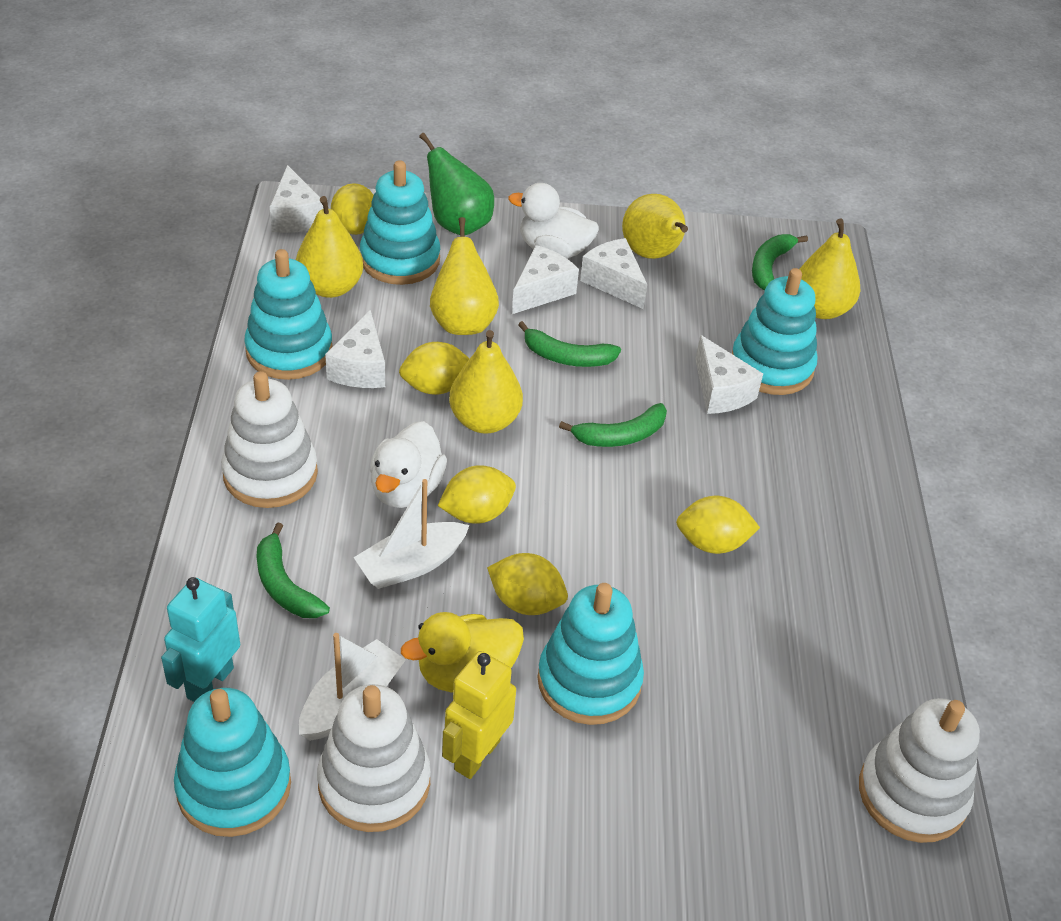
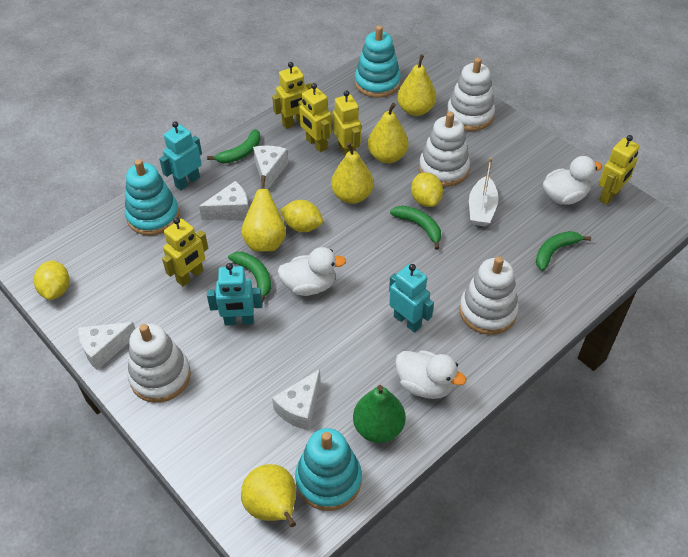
turquoise robot: [161,577,240,702] = 1 -> [159,121,202,190] [207,263,262,325] [389,264,434,333] = 3
turquoise stacking toy: [174,688,291,837] [244,249,333,380] [360,160,440,285] [538,583,644,725] [732,268,817,395] = 5 -> [125,159,179,235] [295,428,362,511] [355,25,401,98] = 3
white boat: [299,633,406,741] [353,479,469,589] = 2 -> [469,158,498,227] = 1
white cheese: [270,165,324,233] [325,310,385,388] [512,245,579,314] [580,238,647,309] [695,335,763,414] = 5 -> [78,322,136,370] [199,181,249,220] [253,146,288,189] [272,369,321,430] = 4
white duck: [370,421,447,508] [508,183,599,258] = 2 -> [277,247,346,296] [395,350,466,399] [543,156,602,205] = 3
white stacking toy: [221,371,318,508] [317,684,431,832] [859,698,980,843] = 3 -> [127,324,191,403] [419,112,470,187] [446,58,495,131] [459,256,519,335] = 4
yellow duck: [401,612,524,693] = 1 -> none = 0
yellow lemon: [331,183,374,235] [399,342,470,395] [438,465,516,524] [487,553,568,615] [676,496,760,554] = 5 -> [34,260,70,300] [280,200,323,232] [411,172,443,207] = 3
yellow robot: [442,651,516,779] = 1 -> [162,217,208,286] [272,62,312,129] [298,83,332,152] [332,90,361,155] [599,135,640,205] = 5

